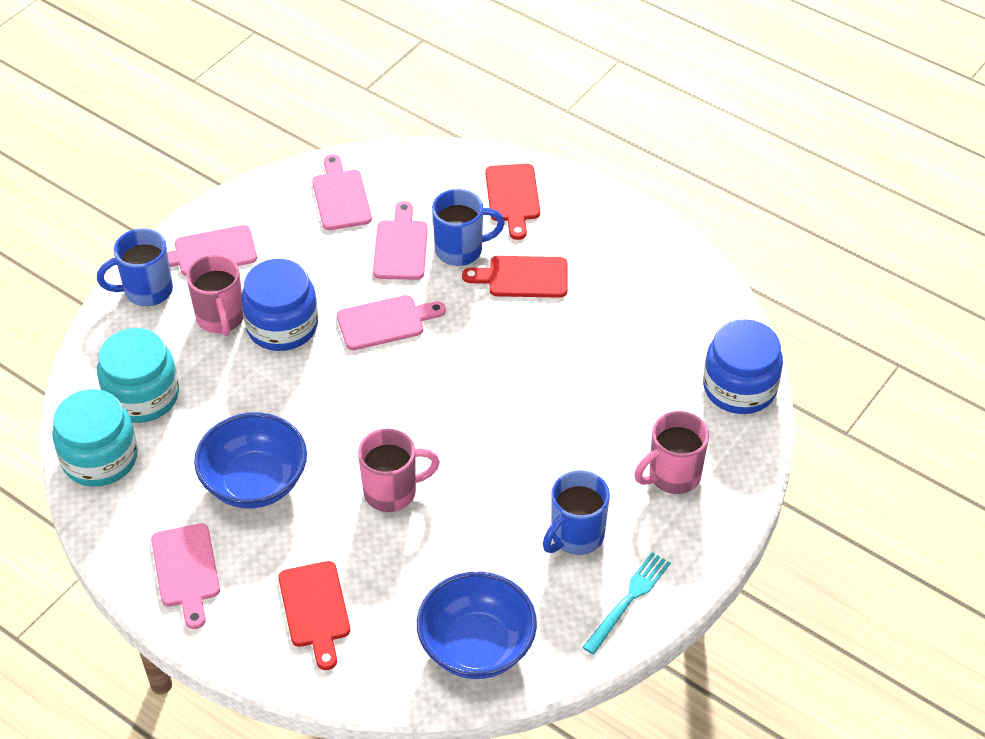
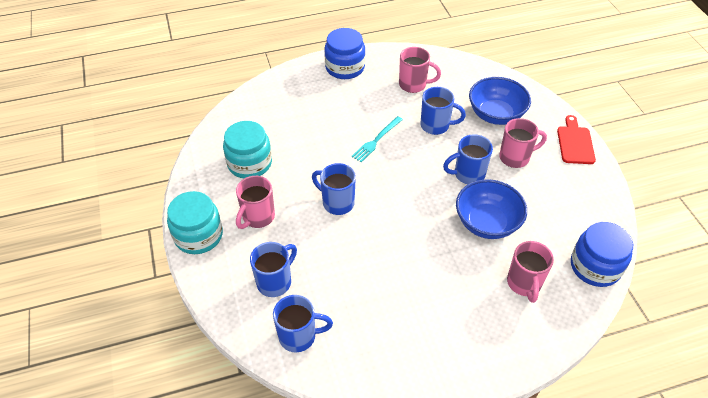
blue mug: [97,228,173,306] [432,189,505,266] [543,470,610,555] = 3 -> [250,242,297,297] [273,295,333,352] [312,163,356,215] [420,87,466,135] [443,134,493,184] = 5
pink cutting board: [151,523,220,629] [167,225,257,276] [312,154,372,230] [337,295,446,350] [373,201,428,280] = 5 -> none = 0
pink mug: [186,255,244,336] [358,428,440,512] [635,411,709,494] = 3 -> [236,176,275,229] [399,47,441,93] [499,118,547,168] [507,241,554,303] = 4
red cutting board: [279,561,350,670] [462,256,567,298] [485,164,540,240] = 3 -> [557,115,596,164] = 1

